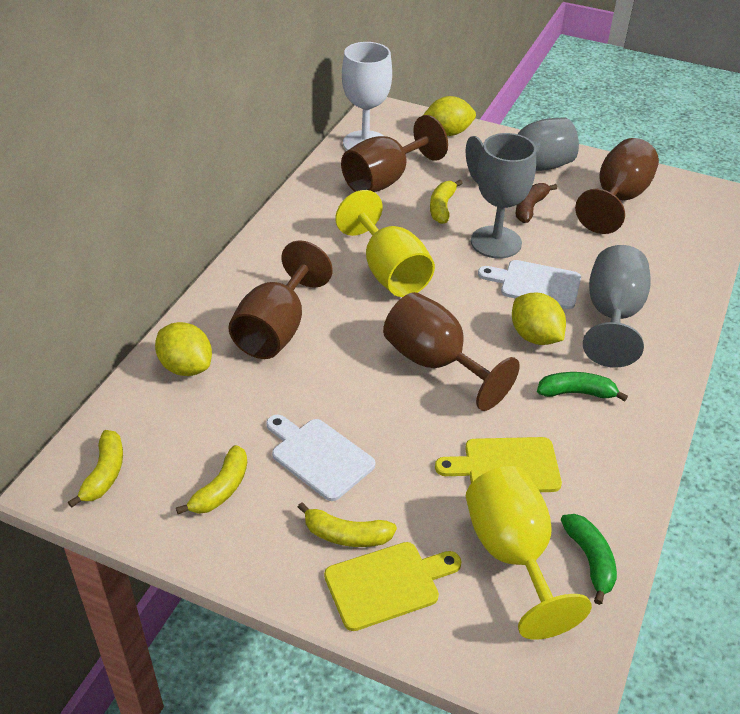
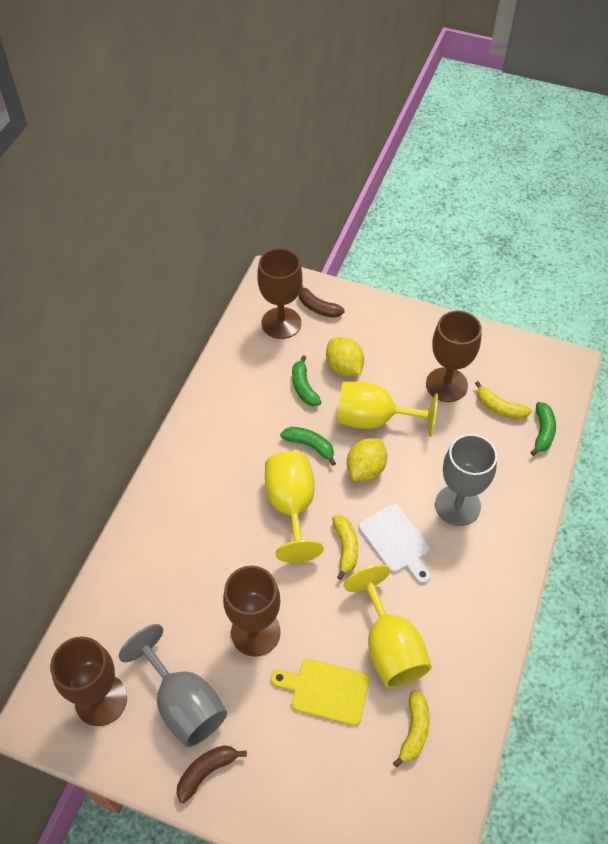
brown banana: [516,183,557,223] = 1 -> [176,745,247,803] [299,284,345,318] = 2
green banana: [537,372,628,402] [561,514,617,605] = 2 -> [280,427,336,466] [292,355,321,406] [531,402,556,456] = 3
grey goblet: [466,117,579,183] [471,133,536,258] [583,245,651,368] = 3 -> [119,624,227,747] [435,434,497,526] = 2
white cutting board: [266,415,375,501] [478,260,581,309] = 2 -> [358,504,431,584] = 1
white goblet: [342,42,392,151] = 1 -> none = 0
yellow banana: [68,430,123,508] [176,445,247,514] [298,502,397,547] [430,180,463,224] = 4 -> [332,515,358,580] [393,690,430,768] [475,381,532,419] = 3
yellow cutting board: [324,542,462,631] [435,437,562,492] = 2 -> [271,659,370,726] = 1
yellow goblet: [335,190,435,297] [466,466,592,640] = 2 -> [265,451,324,563] [337,381,438,437] [344,564,432,688] = 3
yellow lemon: [155,322,212,376] [423,96,476,136] [512,293,566,345] = 3 -> [326,337,364,376] [347,438,387,482] = 2

